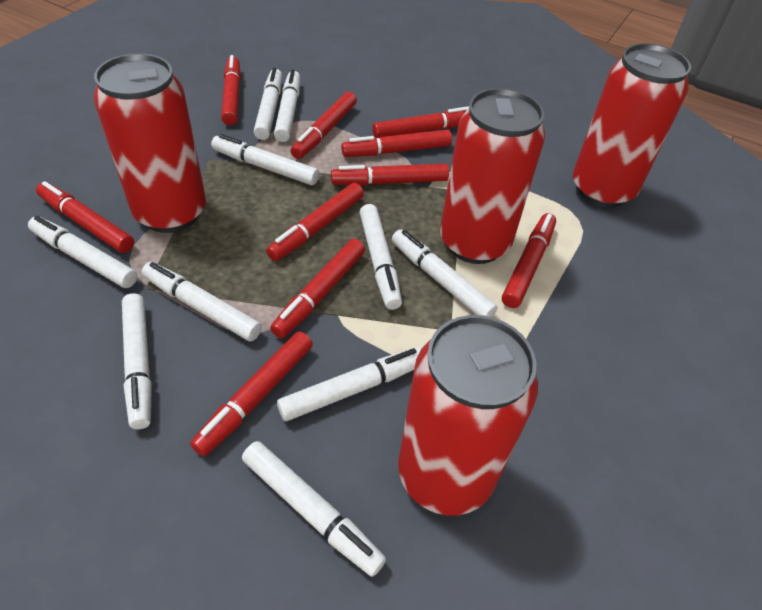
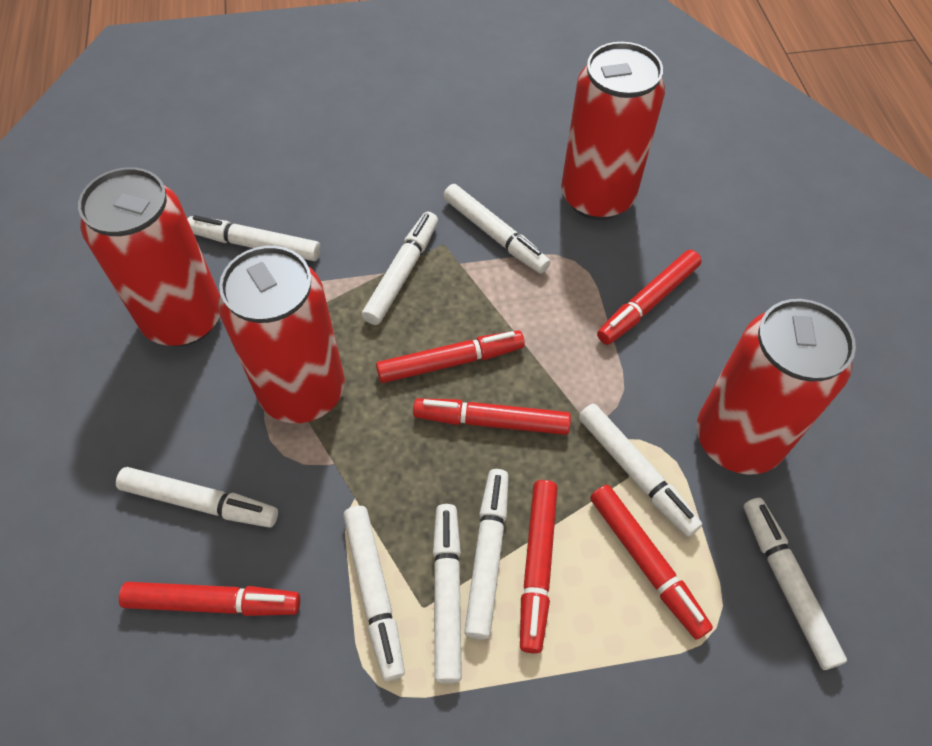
red marker: [36,181,134,253] [190,331,313,456] [221,55,241,125] [266,183,364,261] [270,239,365,338] [291,92,357,159] [331,164,449,186] [341,130,452,157] [372,106,469,138] [502,213,556,308] = 10 -> [119,582,300,616] [376,330,525,383] [413,398,571,435] [520,480,557,654] [590,485,713,640] [597,250,702,345] = 6
white marker: [28,216,137,288] [122,293,152,429] [142,262,262,341] [211,134,319,185] [242,441,386,577] [254,68,282,140] [274,70,300,142] [277,347,421,421] [359,204,402,310] [392,230,498,317] = 10 -> [116,467,278,528] [187,215,320,261] [343,506,405,681] [362,212,438,325] [433,504,462,684] [443,184,550,274] [464,469,509,640] [579,404,702,537] [743,498,847,670] = 9

